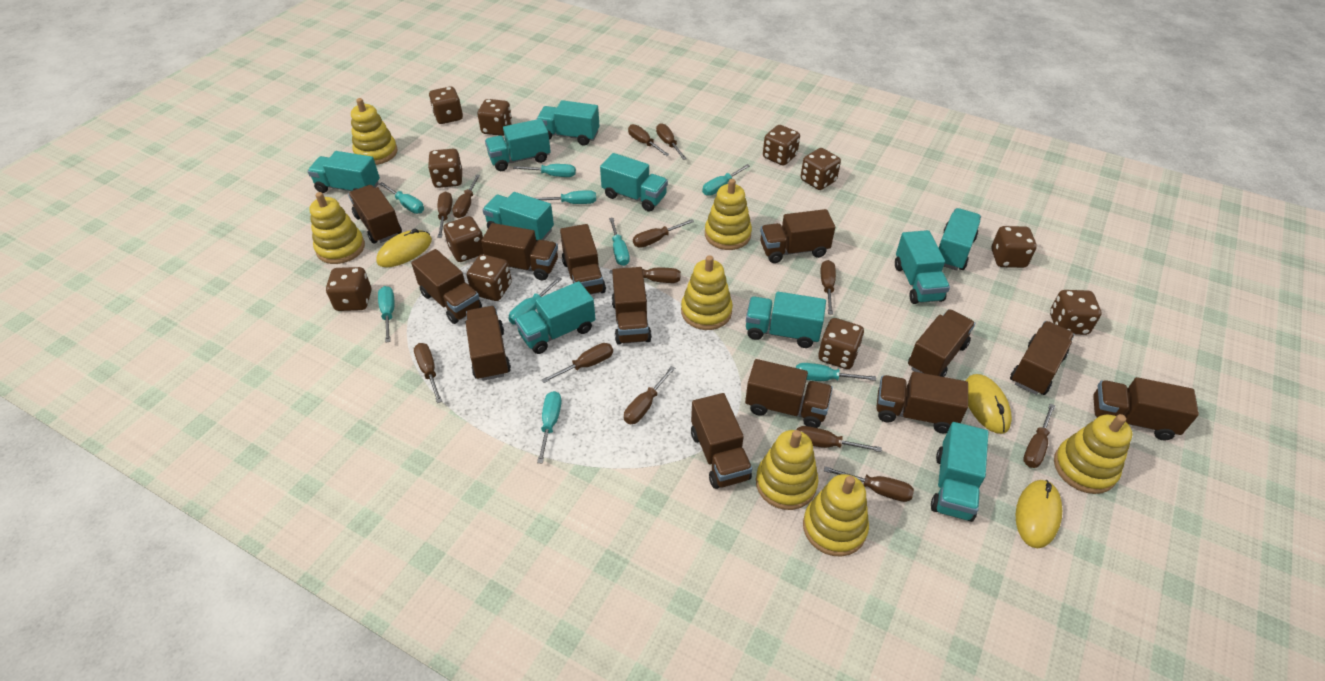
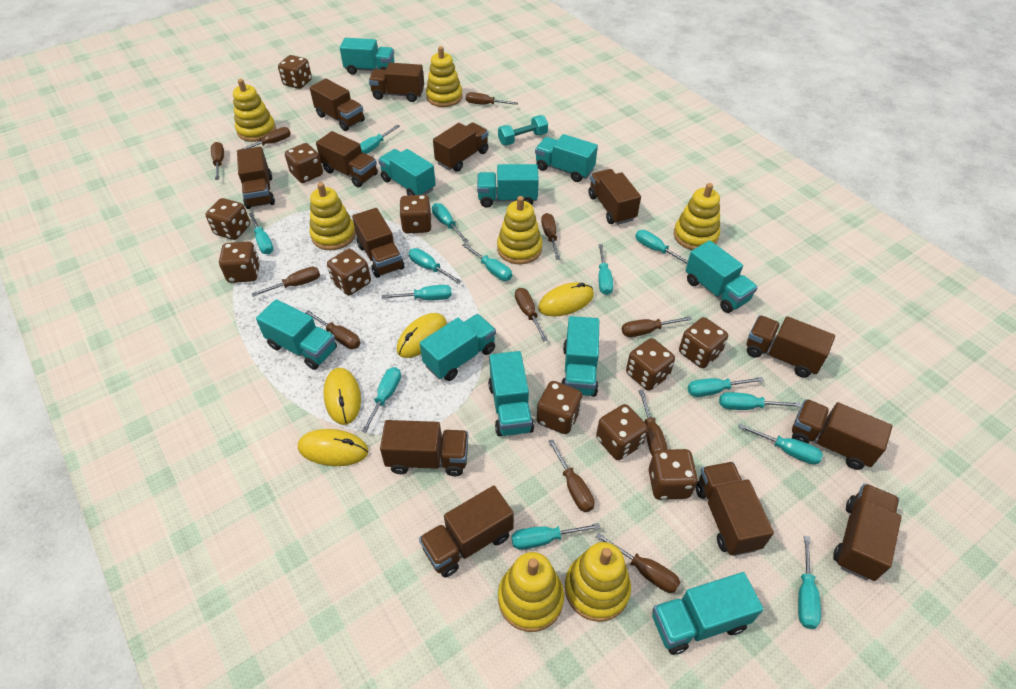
brown screwdriver: [414,343,442,403] [437,191,452,238] [452,174,480,218] [541,343,613,383] [609,268,681,283] [624,366,675,424] [628,124,669,156] [633,219,694,248] [656,123,687,160] [797,426,882,452] [821,260,836,315] [824,466,914,502] [1023,404,1055,468] = 13 -> [211,142,224,180] [240,127,291,150] [251,266,320,297] [305,310,361,349] [466,92,518,105] [515,288,548,342] [541,213,560,260] [548,439,594,512] [596,533,680,593] [622,316,692,337] [639,390,668,456] = 11
turquoise dumbbell: none = 0 -> [498,115,548,145] = 1
turquoise screwdriver: [378,286,394,342] [379,182,424,214] [509,277,561,325] [513,164,576,177] [535,190,596,204] [537,391,562,464] [609,218,630,266] [702,164,750,196] [796,363,876,381] = 9 -> [249,212,274,254] [360,125,400,154] [362,367,401,433] [382,285,452,300] [409,248,462,284] [432,203,469,243] [462,243,512,281] [512,523,601,550] [598,244,613,295] [635,230,688,264] [688,377,764,397] [719,392,801,410] [738,424,823,465] [798,536,821,629] = 14
yellow mouse: [376,229,432,267] [966,374,1012,434] [1016,480,1062,548] = 3 -> [298,429,368,466] [323,368,361,425] [397,313,447,358] [538,282,594,317] = 4

